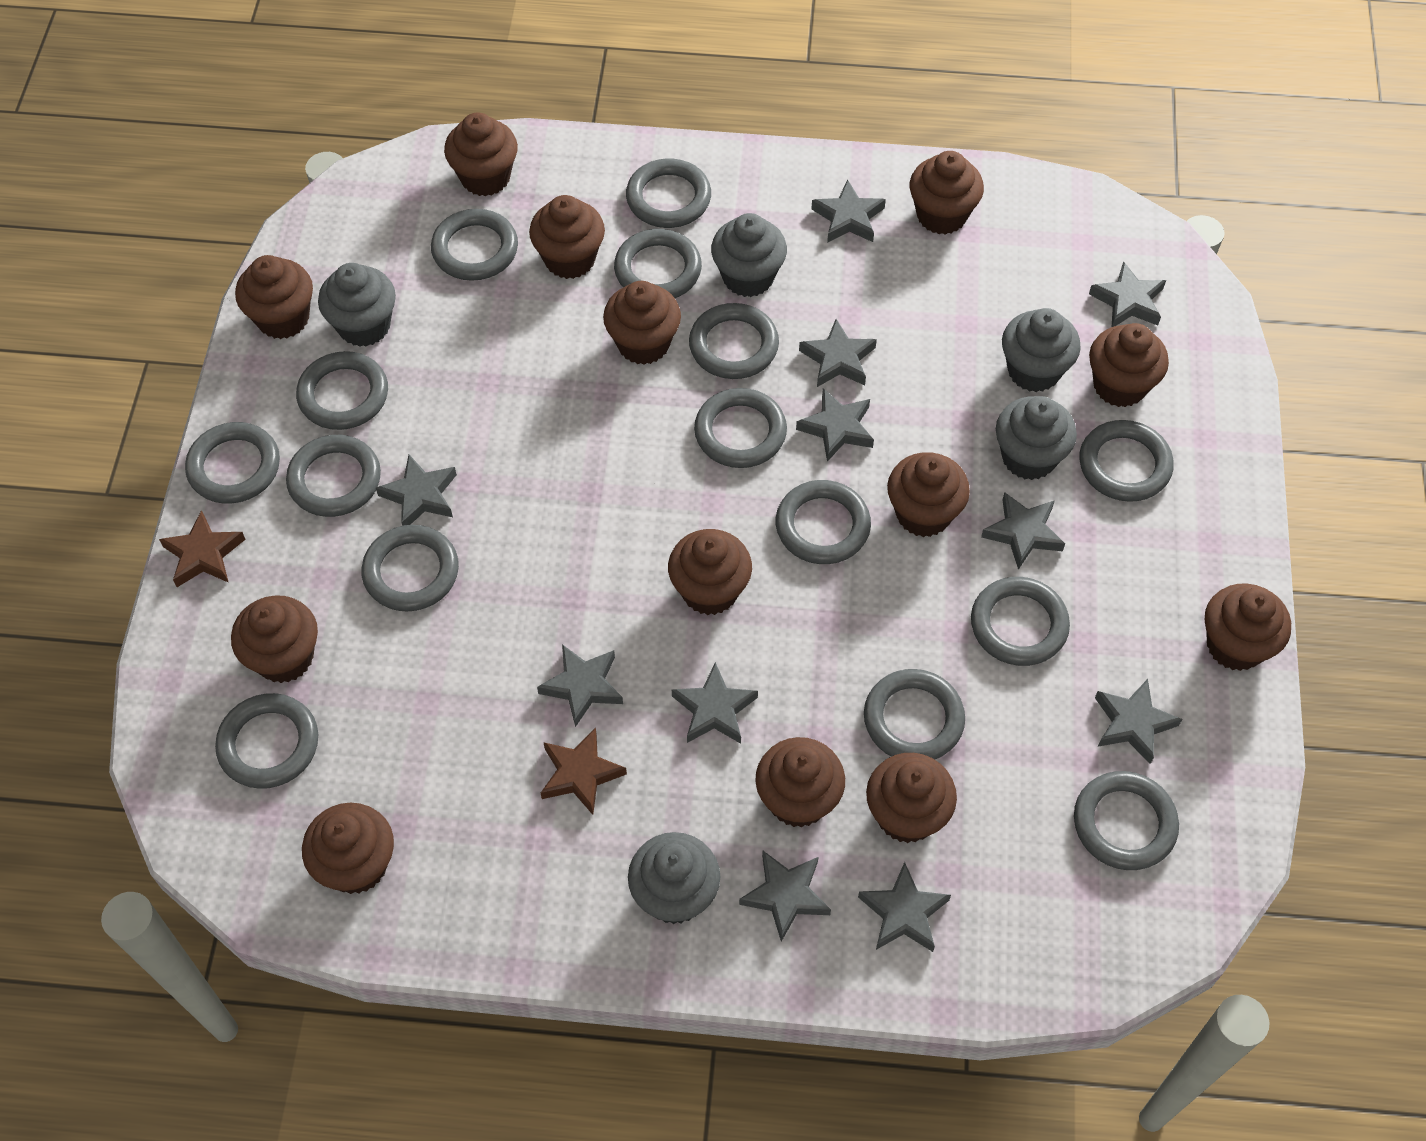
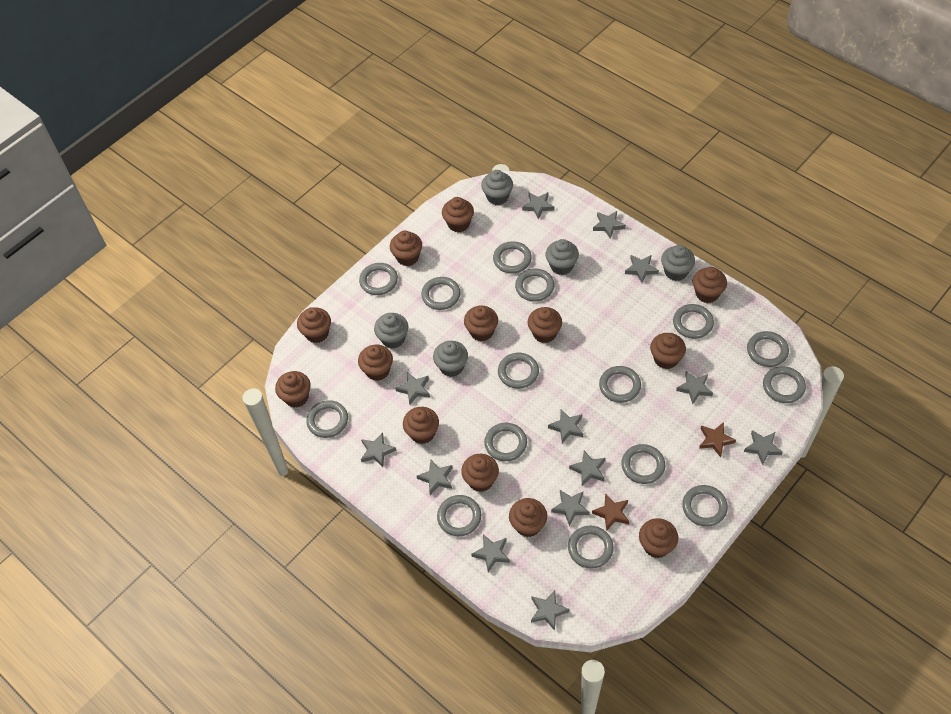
grey star: [376,455,457,526] [537,644,623,727] [672,662,758,744] [739,851,831,942] [796,388,874,462] [799,319,877,387] [811,179,886,243] [858,862,951,952] [981,492,1065,570] [1089,261,1166,327] [1095,679,1182,764] = 11 -> [361,432,396,467] [395,372,430,405] [417,460,453,495] [471,535,510,572] [522,192,554,219] [531,590,570,631] [548,409,583,443] [551,490,590,526] [569,451,605,486] [593,211,626,239] [625,255,659,283] [676,371,713,404] [744,430,783,465] = 13

